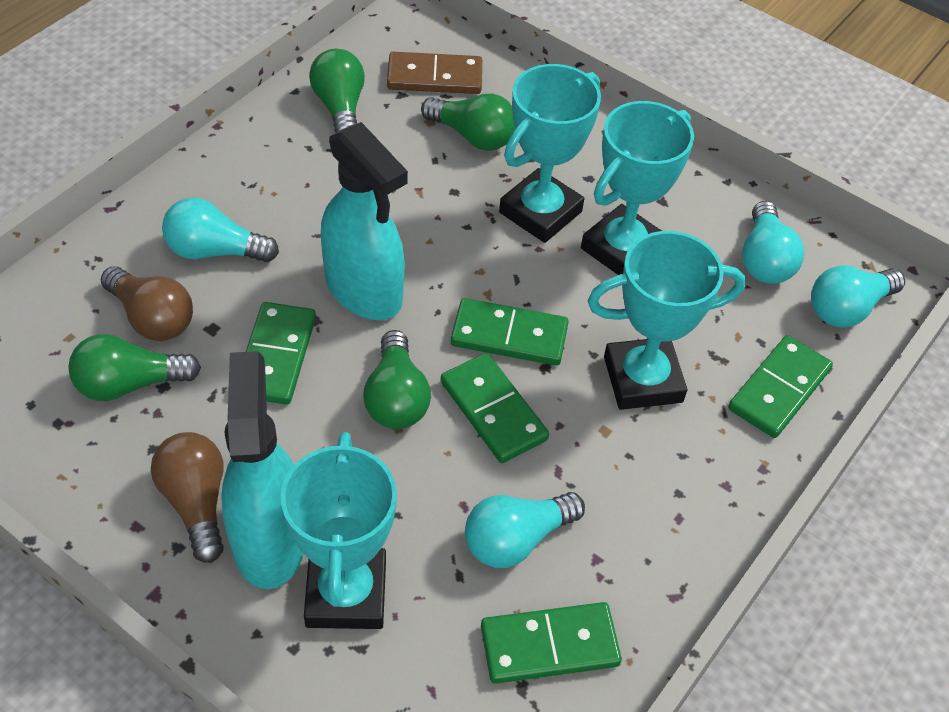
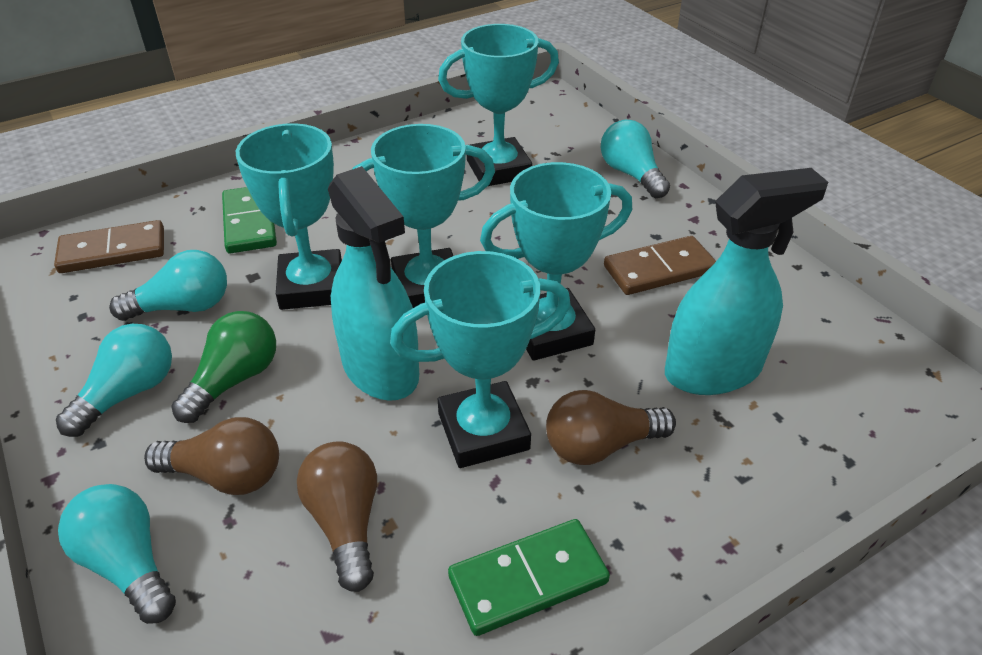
brown domino: [387,52,482,94] = 1 -> [54,220,164,273] [604,236,716,295] = 2
brown light bulb: [101,266,193,341] [151,432,224,563] = 2 -> [144,417,279,495] [297,441,377,592] [546,390,676,465] = 3
green domino: [246,302,316,405] [441,353,549,463] [451,298,569,366] [481,602,622,684] [728,335,833,438] = 5 -> [222,187,277,253] [448,519,610,636] = 2
green light bulb: [68,334,201,401] [309,49,365,133] [363,330,431,429] [421,94,515,151] = 4 -> [171,311,276,423] = 1
turquoise trophy: [281,432,397,629] [499,64,601,243] [581,101,694,275] [588,231,746,410] = 4 -> [236,123,342,310] [352,124,495,308] [390,251,571,468] [438,24,559,186] [480,162,632,361] = 5

